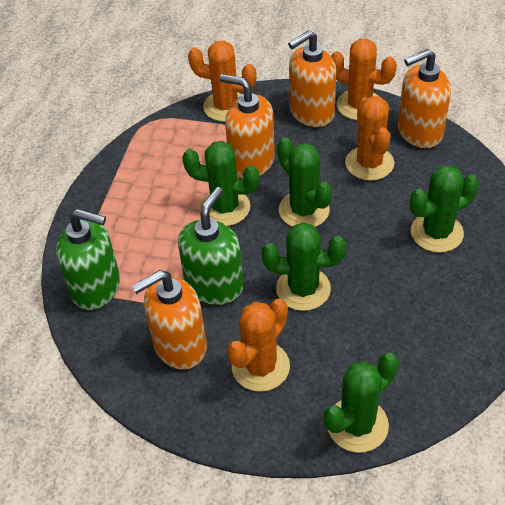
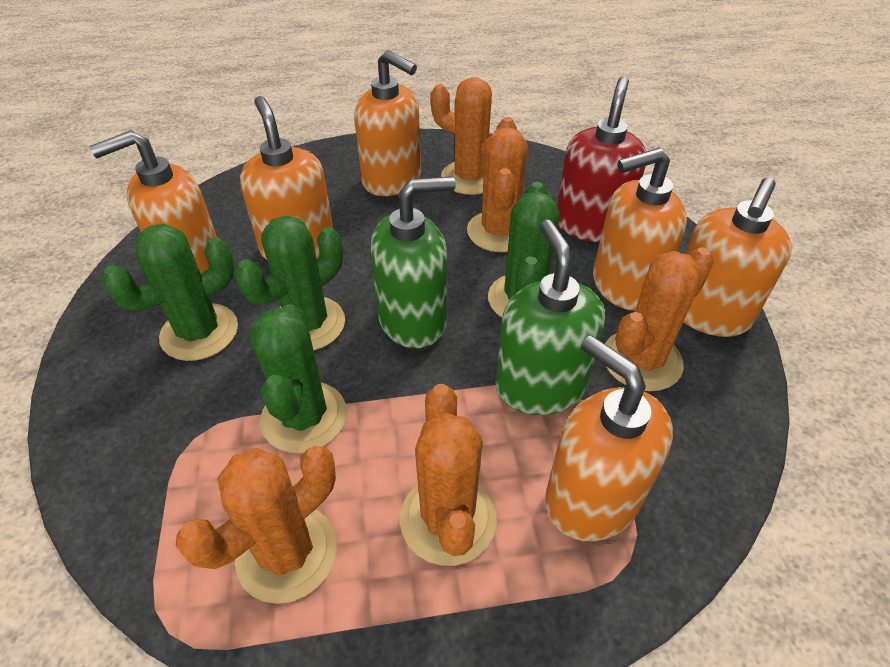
green cactus: [182,141,260,226] [262,222,346,311] [277,138,332,227] [324,353,399,453] [410,165,479,253] = 5 -> [102,223,238,361] [235,215,345,350] [250,304,347,453] [488,182,560,318] = 4
orange cactus: [188,40,257,122] [227,299,290,392] [331,39,397,120] [345,96,394,181] = 4 -> [175,446,337,604] [400,384,497,566] [430,77,517,195] [467,127,528,252] [605,247,714,391] = 5
orange soap dispenser: [132,270,207,370] [220,74,275,179] [288,30,337,127] [398,49,451,148] = 4 -> [89,130,217,274] [240,96,333,260] [354,50,421,196] [545,335,673,541] [593,148,687,311] [683,177,792,337] = 6
red soap dispenser: none = 0 -> [557,76,646,242] = 1

